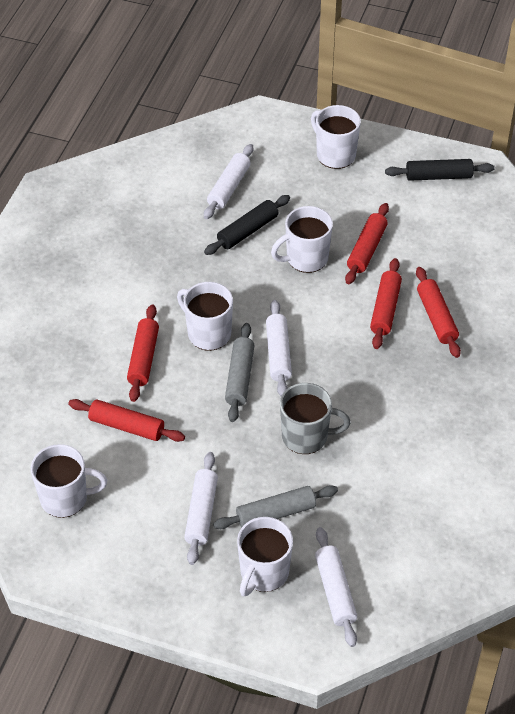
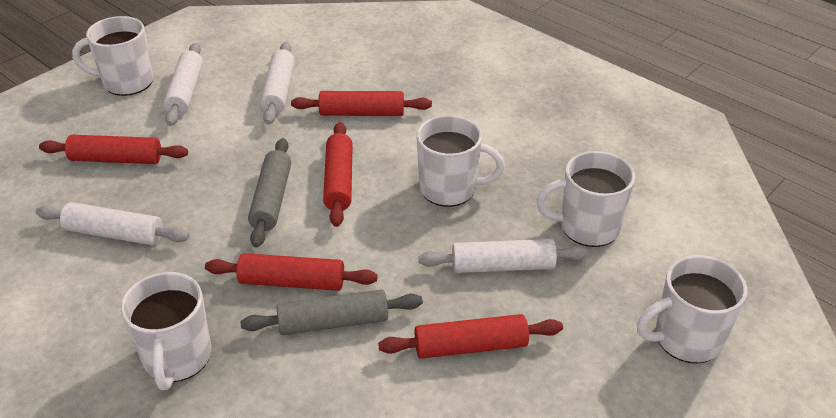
black rolling pin: [204,195,290,255] [385,159,495,181] = 2 -> none = 0
grey mug: [280,383,351,454] = 1 -> none = 0

